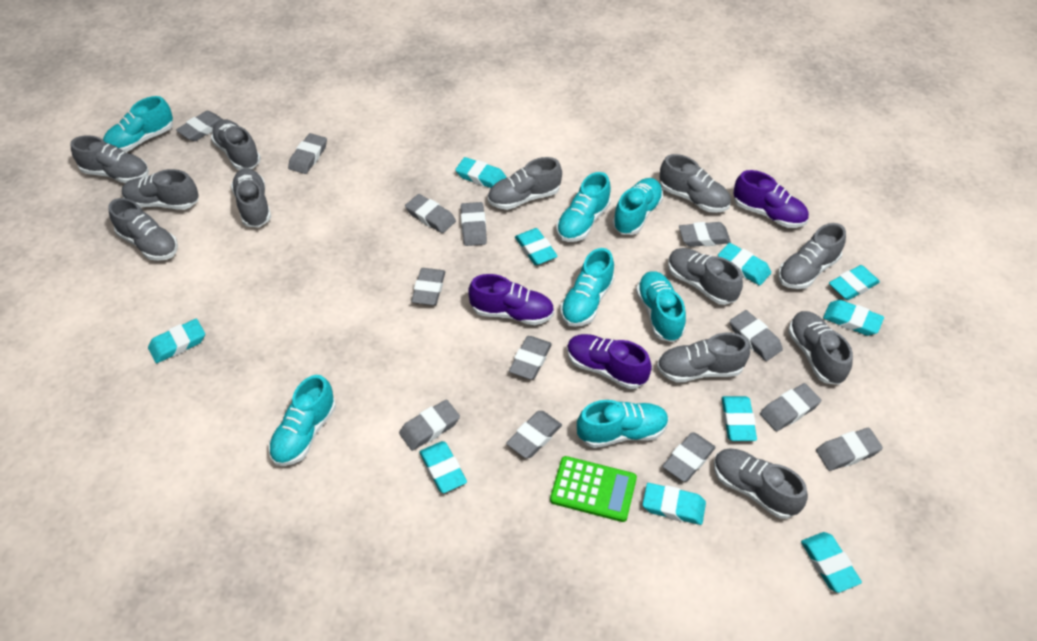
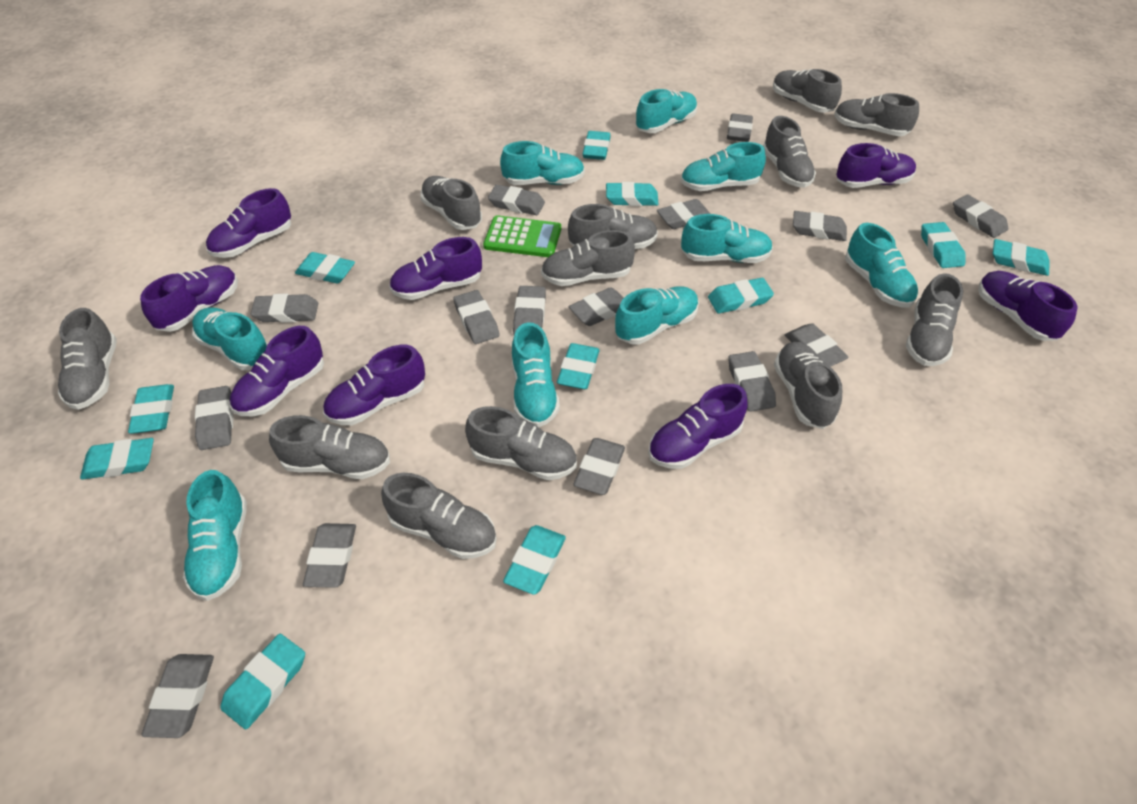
grey eraser: [176,111,223,141] [288,133,327,174] [399,400,460,451] [405,194,456,233] [411,268,445,305] [461,202,487,246] [506,411,562,458] [509,336,552,380] [663,433,716,482] [679,222,731,247] [730,310,783,361] [760,383,821,431] [816,428,883,471] = 13 -> [142,654,214,738] [195,386,233,450] [251,293,318,323] [303,523,356,588] [453,290,500,344] [488,185,545,215] [513,286,546,335] [569,287,623,326] [573,438,625,495] [657,199,711,229] [727,113,753,142] [728,351,776,412] [785,323,849,367] [793,211,847,241] [953,194,1008,238] = 15
purple shoe: [468,274,554,325] [567,334,652,389] [733,170,809,228] = 3 -> [140,265,238,332] [206,188,291,258] [230,326,324,416] [323,345,425,425] [389,237,482,300] [648,384,748,469] [836,143,916,188] [978,271,1077,341] = 8
turquoise eraser: [148,319,205,363] [420,441,467,493] [455,157,506,188] [515,228,558,265] [643,483,706,525] [718,243,771,286] [722,396,757,441] [801,532,862,593] [823,300,884,336] [829,265,880,300] = 10 -> [80,438,154,480] [128,384,174,434] [220,634,305,730] [295,252,355,284] [503,525,566,595] [557,343,599,389] [583,131,611,160] [606,182,658,206] [708,278,774,314] [921,222,966,268] [993,239,1050,276] = 11
turquoise shoe: [103,96,173,153] [268,375,336,466] [556,172,611,242] [560,248,615,327] [577,400,669,448] [612,178,663,235] [636,271,686,342] = 7 -> [183,470,247,601] [192,307,268,370] [500,141,585,185] [512,322,560,427] [615,286,699,345] [636,89,697,133] [680,142,766,191] [681,214,773,263] [845,223,918,307] = 9

